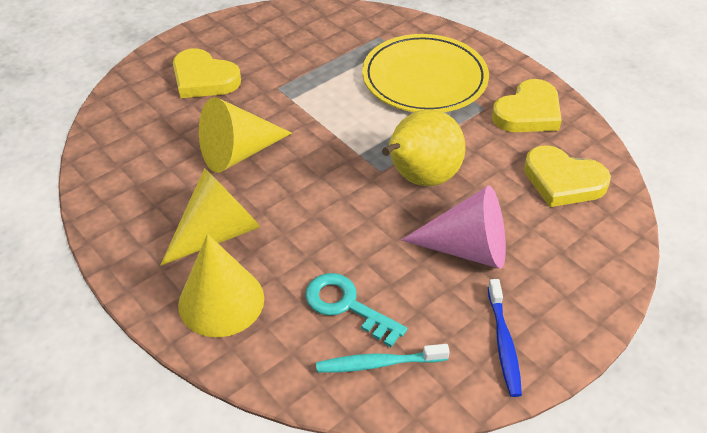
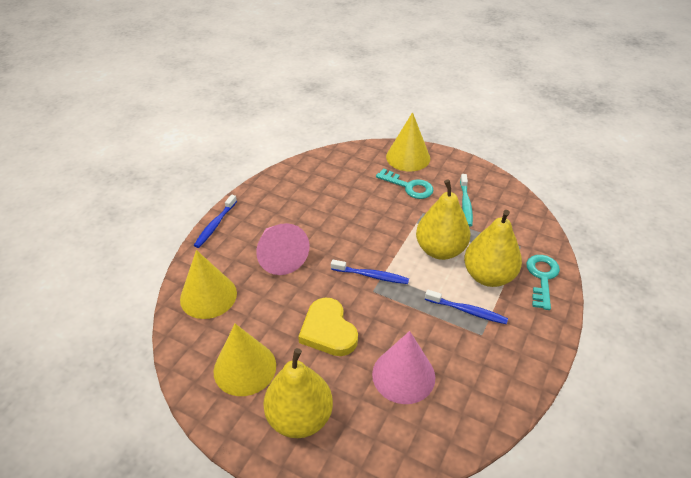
blue toothbrush: [488,279,522,397] = 1 -> [194,195,237,248] [331,260,409,284] [425,290,508,324] = 3
pink cone: [401,186,506,269] = 1 -> [256,223,310,275] [372,331,435,404] = 2
turquoise key: [305,273,407,347] = 1 -> [376,169,434,199] [526,255,560,310] = 2
yellow heart: [173,48,241,98] [492,79,562,132] [524,145,611,207] = 3 -> [298,298,358,356] = 1
yellow pear: [382,109,466,186] = 1 -> [263,348,333,438] [416,179,470,260] [464,210,522,287] = 3
yellow plate: [362,34,489,112] = 1 -> none = 0

